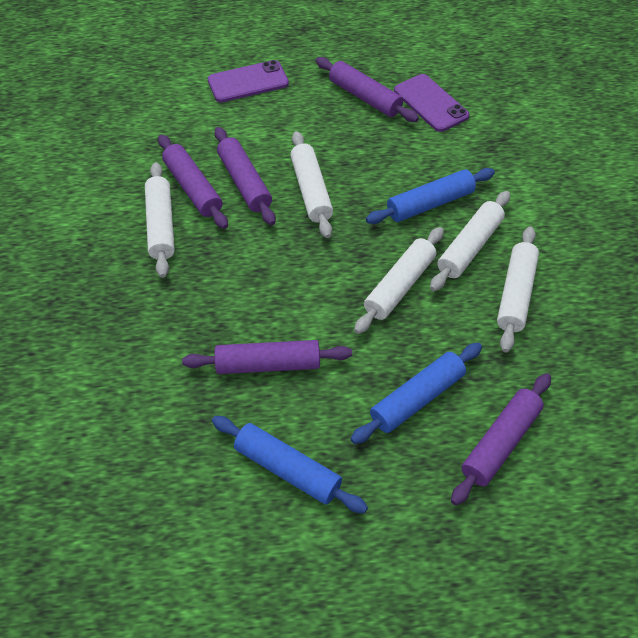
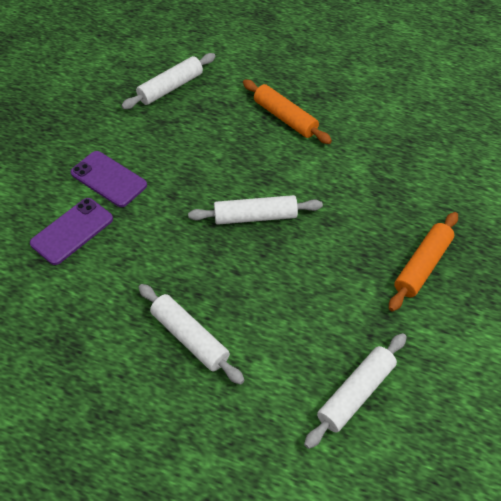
blue rolling pin: [212,416,368,514] [351,343,482,444] [366,168,495,224] = 3 -> none = 0
orange rolling pin: none = 0 -> [243,80,332,144] [389,212,458,312] = 2
purple rolling pin: [158,134,228,229] [182,340,352,374] [215,127,276,225] [316,57,419,122] [451,373,551,505] = 5 -> none = 0
white rolling pin: [145,162,175,278] [290,131,333,238] [354,227,444,334] [430,191,510,291] [497,226,539,352] = 5 -> [121,53,216,109] [139,284,244,385] [188,195,323,225] [304,333,407,449] = 4

